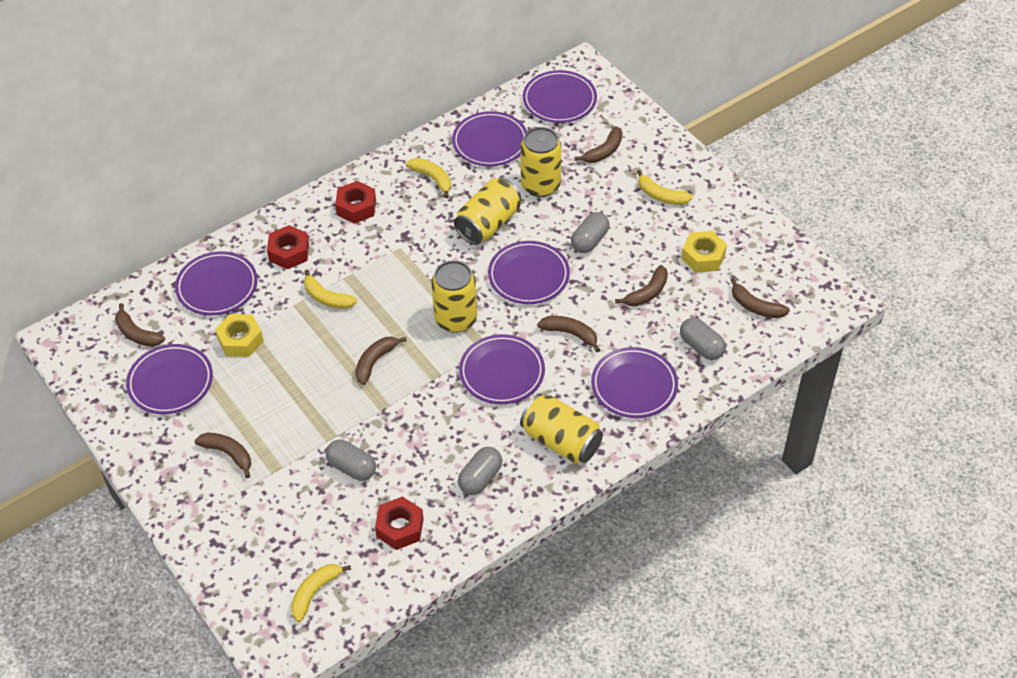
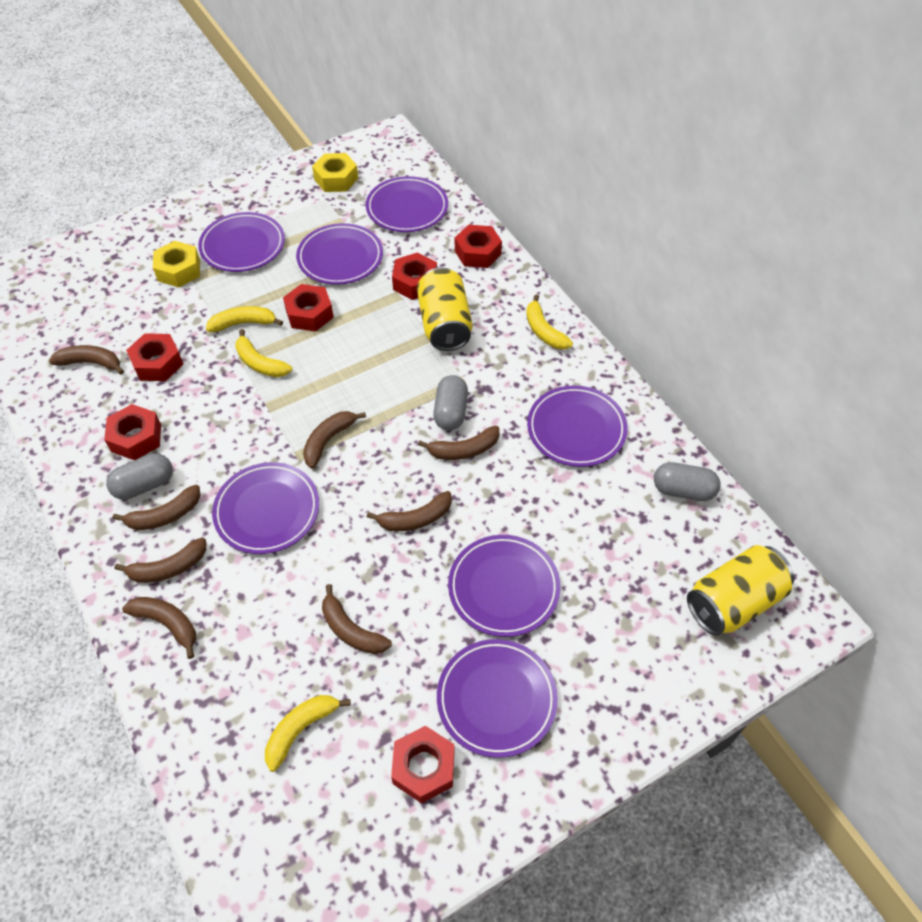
brown banana: [115,303,165,347] [195,433,251,478] [355,336,407,385] [537,316,600,352] [574,126,622,163] [615,265,668,306] [730,278,790,318] = 7 -> [49,345,124,374] [113,485,201,530] [114,537,206,583] [122,597,196,659] [303,411,366,468] [322,584,392,654] [367,491,452,531] [418,426,499,460] = 8
grey capsule: [326,440,376,481] [458,447,503,495] [571,212,610,253] [680,318,726,360] = 4 -> [106,453,173,500] [433,375,468,431] [654,462,721,501] = 3
red nut: [267,225,309,269] [335,181,376,224] [375,496,424,550] = 3 -> [104,404,161,460] [126,333,183,381] [283,284,334,332] [391,726,454,804] [392,252,437,300] [455,225,502,268] = 6
yellow can: [431,260,477,333] [454,178,521,245] [520,127,562,197] [520,393,603,463] = 4 -> [417,267,473,351] [687,545,794,636] = 2

